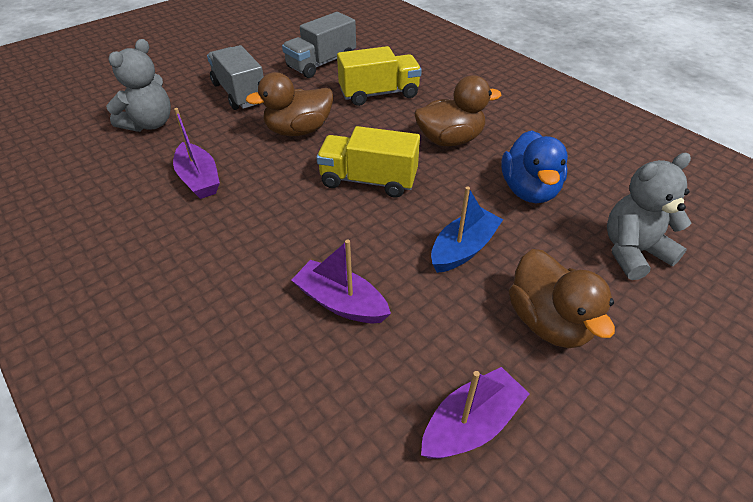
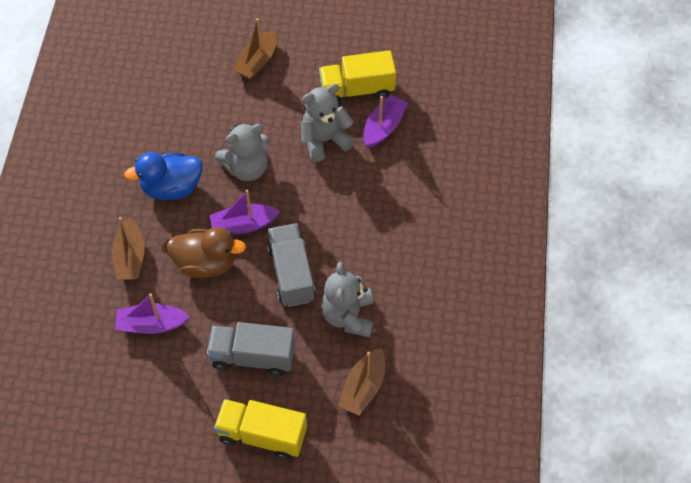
blue boat: [431,186,503,273] = 1 -> none = 0
brown boat: none = 0 -> [112,217,145,280] [233,18,277,80] [338,348,385,416] = 3
brown duck: [246,72,333,136] [414,75,501,146] [509,249,615,348] = 3 -> [167,227,246,278] = 1
grey teddy bear: [106,39,171,132] [607,153,691,280] = 2 -> [215,123,269,181] [301,84,355,162] [321,262,374,338] = 3

